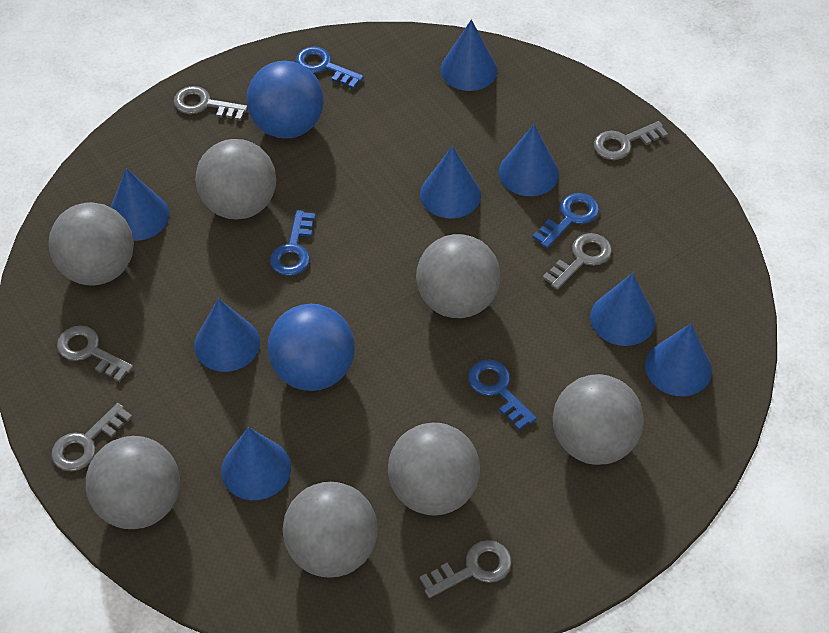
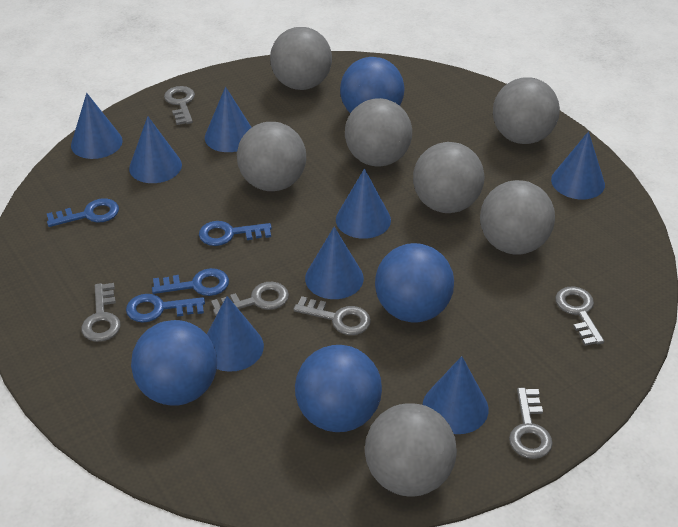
blue ball: [247,61,324,139] [267,304,355,391] = 2 -> [131,320,217,406] [295,345,382,432] [340,57,405,113] [375,243,454,323] = 4

